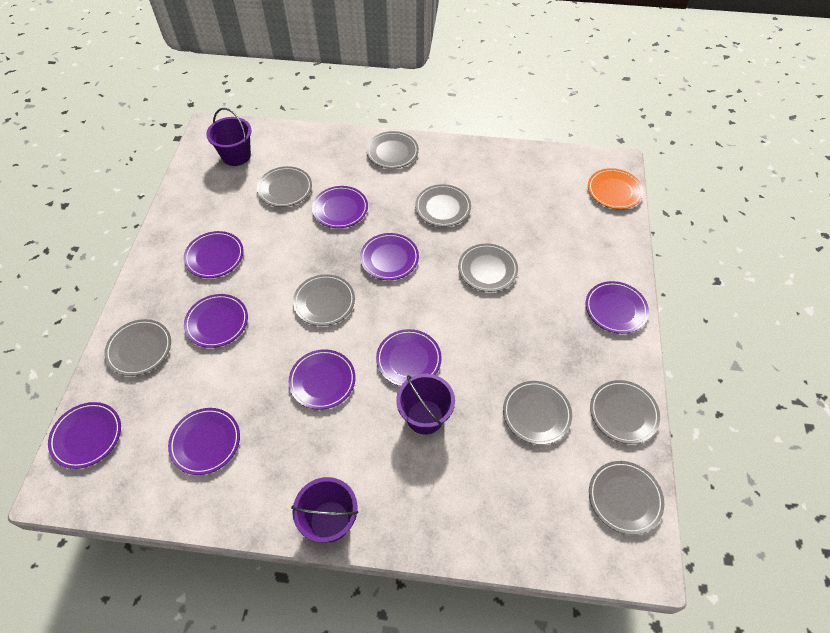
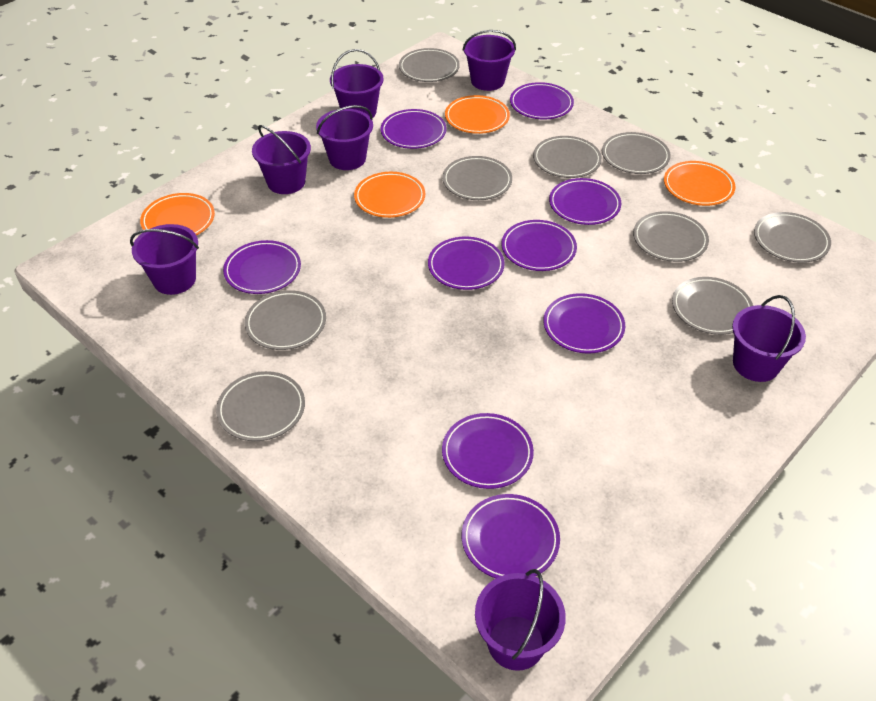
orange plate: [588,168,643,209] = 1 -> [140,193,215,235] [354,172,425,218] [445,95,510,134] [664,161,736,206] = 4
purple bucket: [206,108,252,166] [291,477,358,543] [396,374,455,435] = 3 -> [130,224,199,295] [252,125,311,194] [316,105,373,170] [330,49,384,118] [463,30,516,91] [475,569,566,671] [732,295,806,382] = 7

